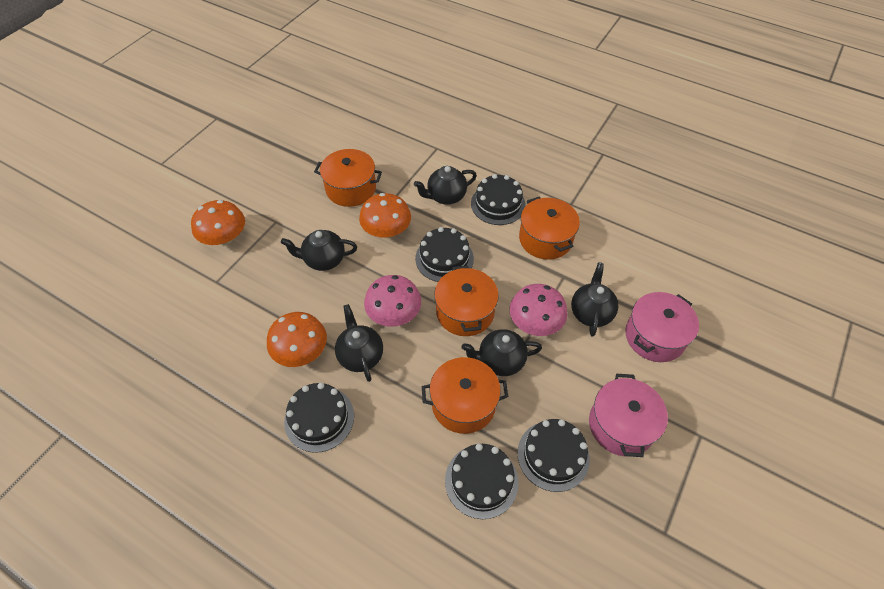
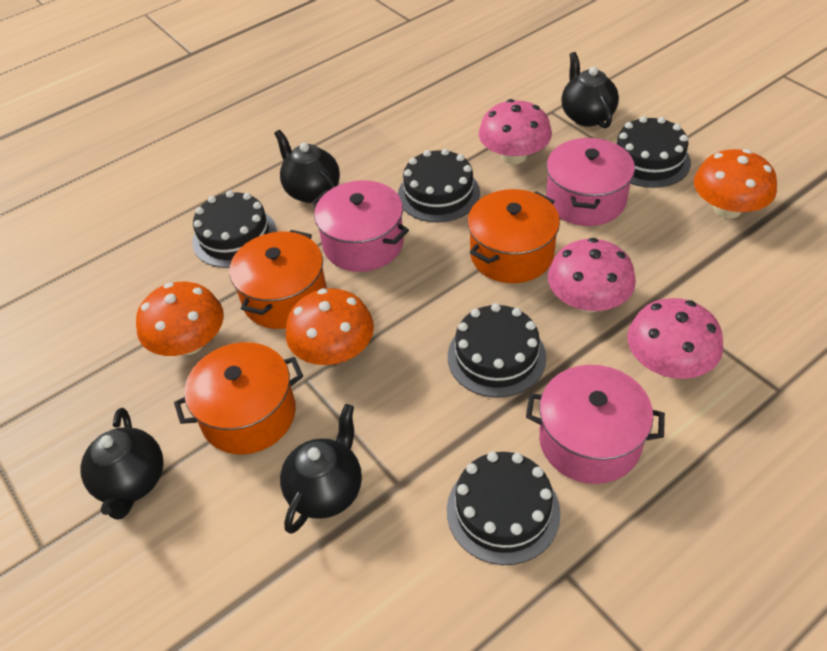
black teapot: [281,230,357,271] [335,304,383,382] [414,166,477,205] [462,329,542,376] [571,262,618,337] = 5 -> [80,408,163,520] [274,130,340,203] [280,404,362,534] [561,52,619,128] = 4
orange pot: [314,149,382,207] [422,357,508,434] [434,265,499,336] [519,196,580,260] = 4 -> [174,342,303,455] [230,230,327,329] [468,189,560,283] = 3
pink mushroom: [364,275,421,327] [510,284,568,336] = 2 -> [479,99,552,164] [548,238,636,313] [627,298,723,379] = 3
pink pot: [589,374,668,457] [625,292,699,362] = 2 -> [312,180,409,272] [526,365,665,484] [546,137,635,226] = 3

